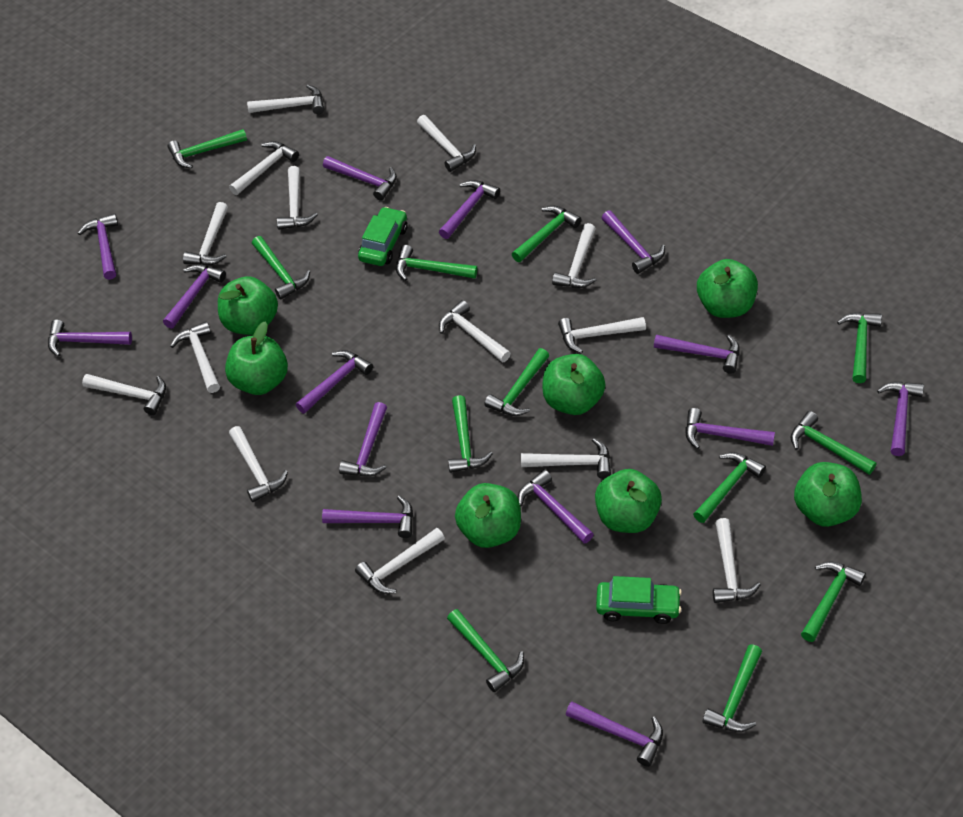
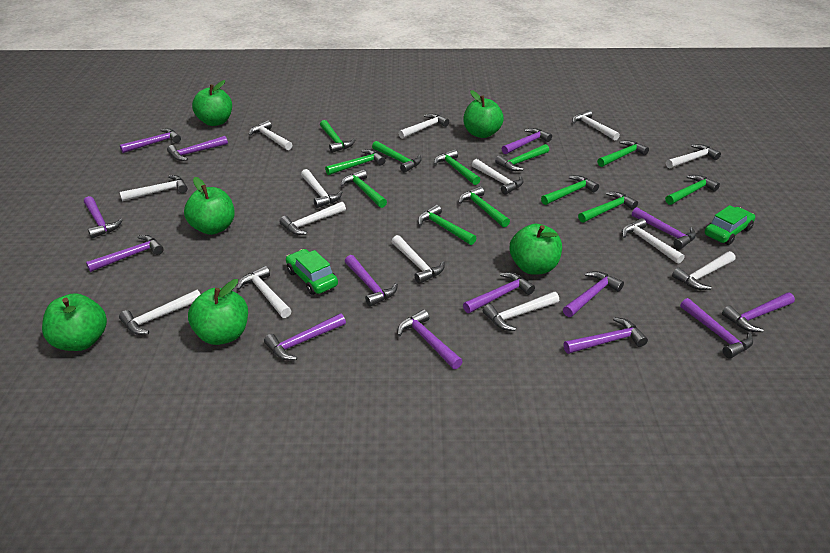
green apple: [218,276,278,335] [225,321,288,395] [455,483,521,548] [542,354,605,415] [595,469,662,533] [697,259,758,318] [794,462,862,527] = 7 -> [42,293,107,351] [184,177,235,235] [188,279,248,345] [192,80,232,126] [464,90,504,138] [510,224,562,275] = 6

